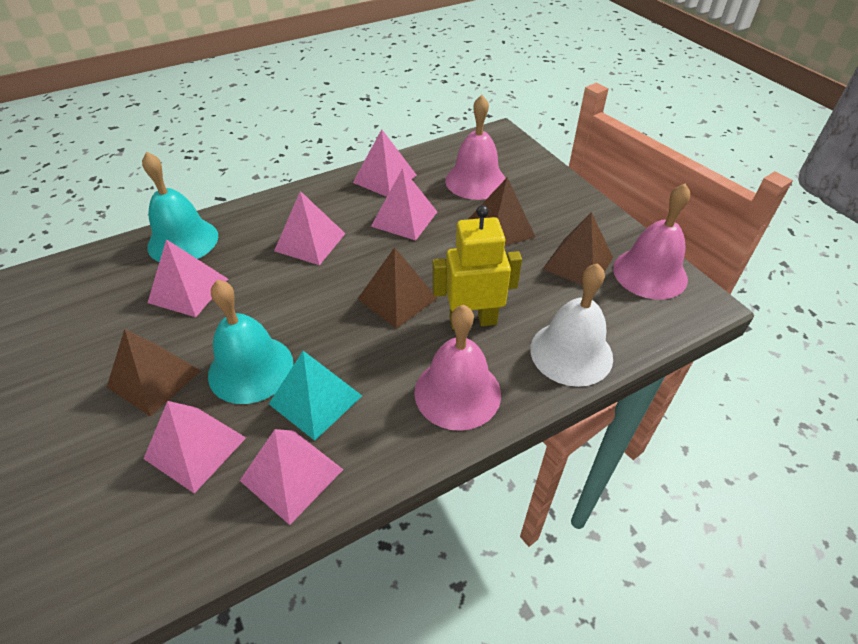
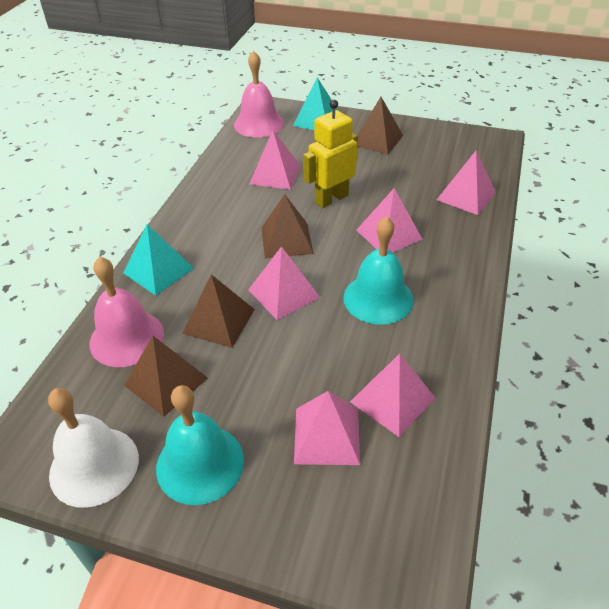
pink bell: [414,305,501,431] [445,95,506,200] [613,184,690,300] = 3 -> [89,256,164,367] [234,51,284,138] = 2
turquoise pyramid: [269,351,362,441] = 1 -> [123,224,194,295] [293,78,339,130] = 2

